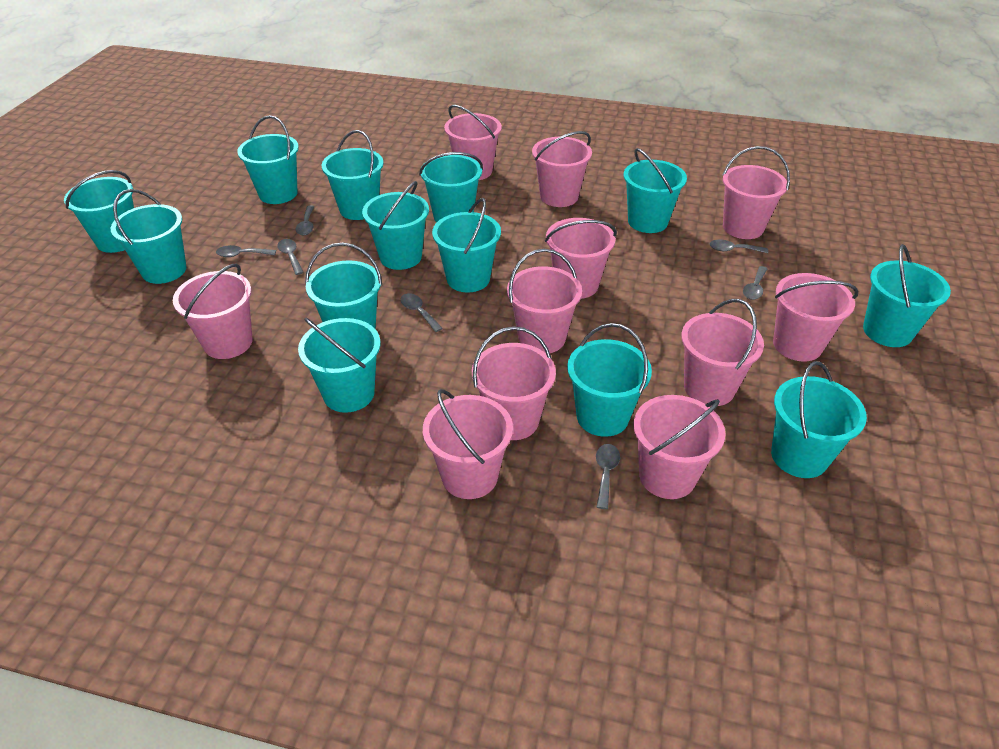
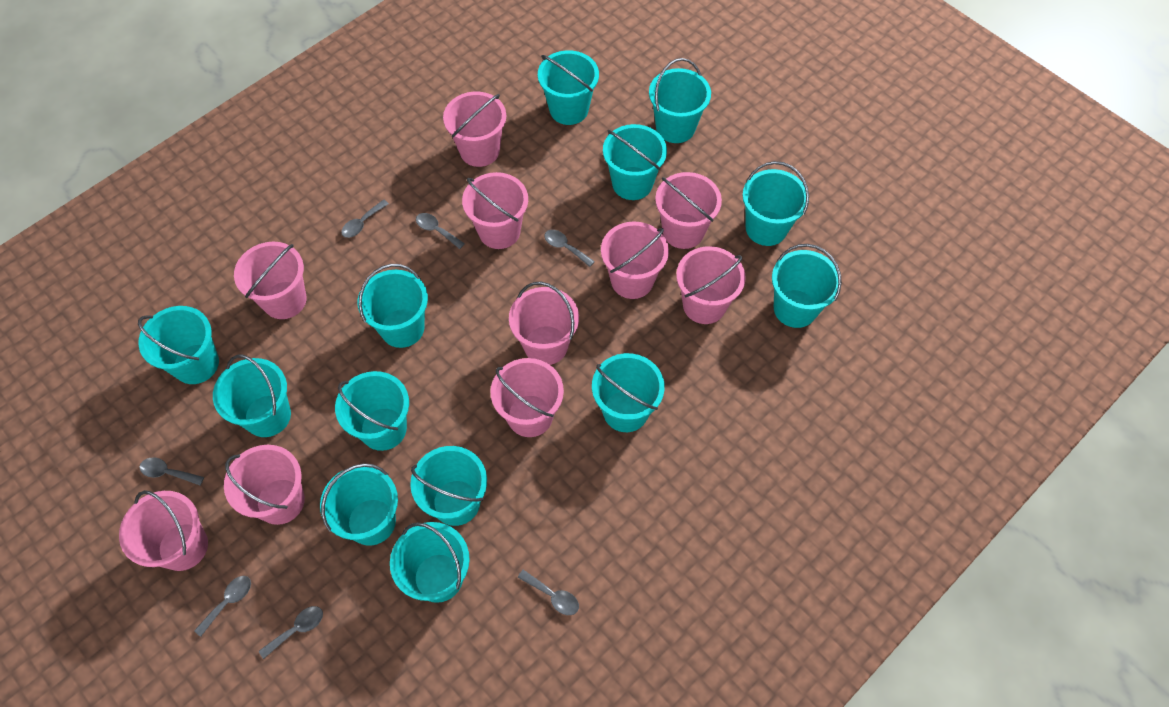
pink bucket: [173,263,252,359] [423,389,513,499] [444,105,502,180] [472,326,556,440] [507,249,582,353] [532,131,592,207] [545,218,617,299] [634,395,726,499] [681,299,764,406] [723,146,790,239] [773,273,858,362] = 11 -> [119,490,208,571] [224,445,305,525] [234,242,306,319] [443,92,506,167] [462,172,528,249] [490,358,564,437] [509,282,579,365] [601,221,669,299] [655,172,722,249] [676,246,746,324] = 10

